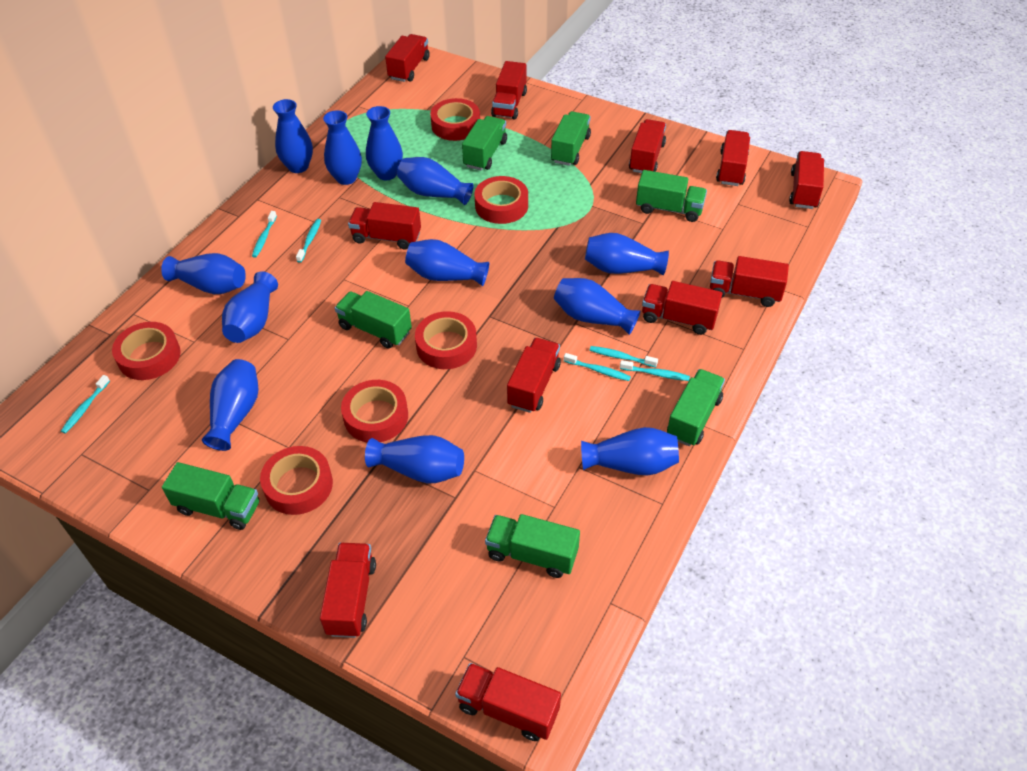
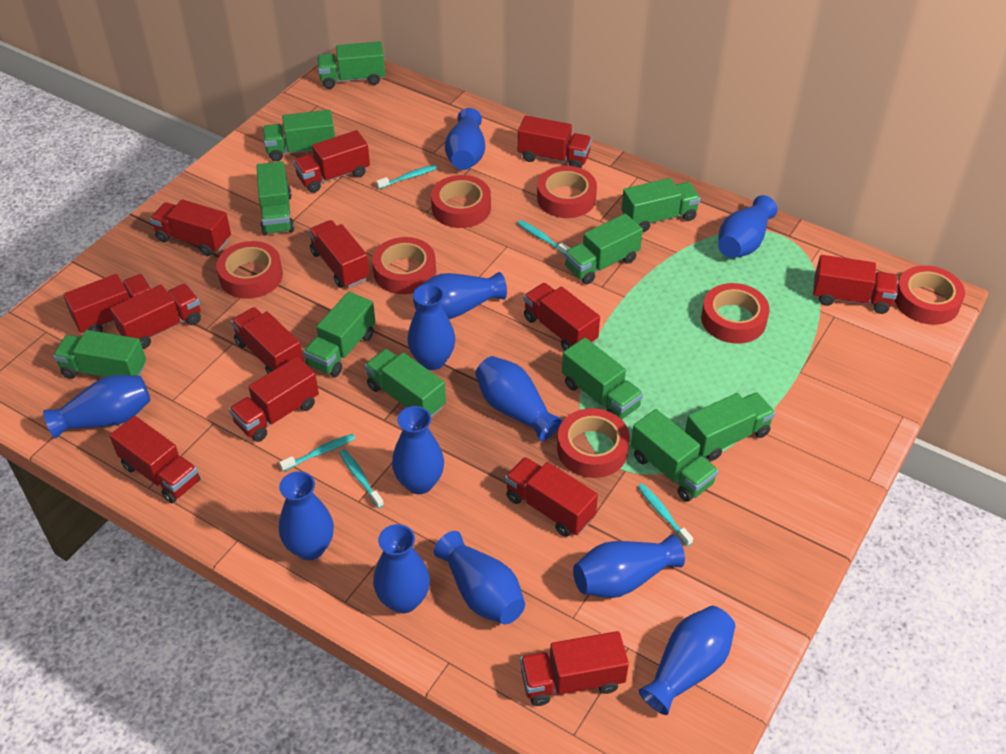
green truck: [162,462,259,530] [335,291,412,348] [462,116,507,171] [485,514,580,578] [551,111,591,166] [636,170,707,222] [667,369,725,446] = 7 -> [53,330,146,379] [257,161,295,236] [263,110,335,161] [303,292,376,377] [317,41,385,89] [365,349,446,418] [562,338,643,420] [565,214,643,284] [621,178,701,232] [631,409,718,502] [685,392,775,461] = 11
red tape: [112,322,181,380] [260,446,333,515] [341,380,408,443] [415,311,477,369] [430,98,480,141] [475,176,528,224] = 6 -> [216,241,283,299] [372,237,436,294] [431,175,491,228] [537,166,597,218] [557,408,630,478] [701,283,770,344] [895,265,965,325] = 7
red truck: [320,543,376,638] [348,202,421,249] [385,34,430,82] [455,663,561,741] [491,61,527,119] [507,338,561,413] [629,119,666,173] [642,281,722,335] [710,256,789,307] [716,130,750,186] [789,151,824,209] = 11 -> [63,274,152,334] [110,284,201,349] [110,416,200,503] [150,199,231,256] [229,357,319,442] [231,307,304,374] [293,130,370,193] [308,220,370,288] [505,457,598,537] [518,116,592,168] [520,631,629,706] [524,283,600,350] [813,255,897,314] = 13
turquoise toothbrush: [61,375,110,434] [252,211,277,258] [296,219,321,263] [564,353,631,381] [589,346,658,367] [620,360,690,381] = 6 -> [279,434,355,471] [339,449,384,508] [376,165,437,189] [517,220,570,255] [638,484,693,546] = 5

